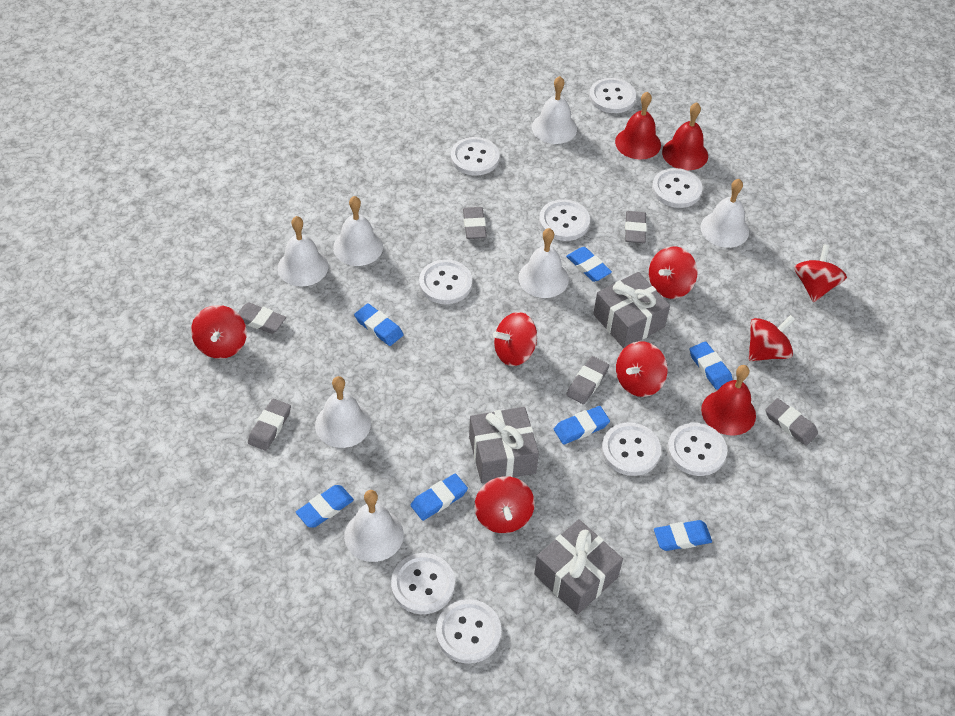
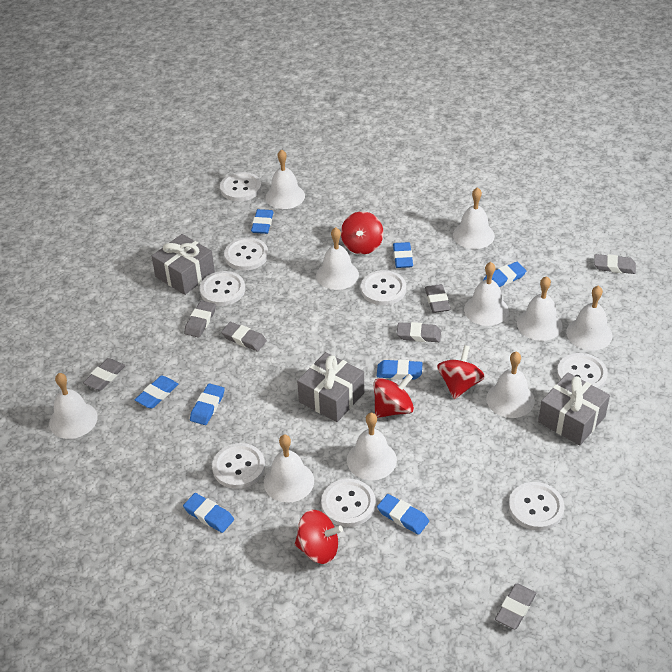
blue eraser: [296,485,354,528] [354,304,403,346] [411,473,468,521] [554,406,610,445] [566,247,612,282] [654,520,712,551] [690,341,733,390] = 7 -> [135,376,178,409] [183,493,234,533] [190,383,225,425] [251,209,274,234] [377,360,423,379] [377,494,429,535] [393,242,413,268] [483,262,526,287] = 8
grey eraser: [238,303,286,334] [248,399,291,451] [463,207,487,239] [566,356,609,404] [625,211,647,243] [765,398,818,446] = 6 -> [83,358,125,391] [184,301,216,338] [221,322,267,351] [397,322,441,342] [425,284,450,313] [495,583,536,629] [594,254,636,274] = 7
red bell: [615,91,661,160] [662,102,708,170] [701,365,756,436] = 3 -> none = 0
red spinning top: [191,305,247,359] [474,476,535,533] [493,312,537,366] [616,341,668,397] [649,246,698,299] [749,315,795,361] [794,244,847,302] = 7 -> [295,510,343,564] [341,211,383,255] [373,374,414,418] [437,345,485,399] = 4
white bell: [278,216,328,286] [315,376,371,448] [333,196,383,266] [344,490,404,562] [518,228,569,298] [532,76,577,144] [700,179,749,248] = 7 -> [49,373,98,439] [264,434,314,503] [266,149,305,209] [316,227,359,290] [347,413,397,480] [453,187,495,249] [464,262,509,326] [486,352,535,418] [517,276,562,341] [566,285,613,350] = 10
white button: [391,553,455,614] [419,259,472,304] [436,599,501,664] [451,137,500,175] [539,199,590,241] [589,78,636,113] [602,422,661,476] [652,168,703,208] [667,423,727,476] = 9 -> [200,271,245,306] [212,443,265,489] [220,172,261,201] [224,237,268,271] [321,479,376,527] [361,270,406,305] [509,482,565,531] [557,353,608,389] = 8

